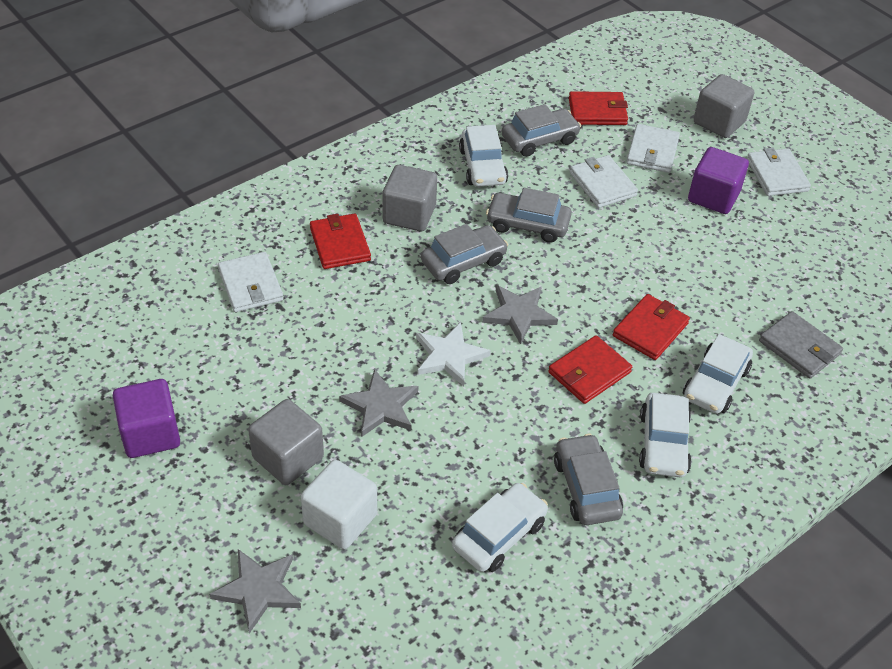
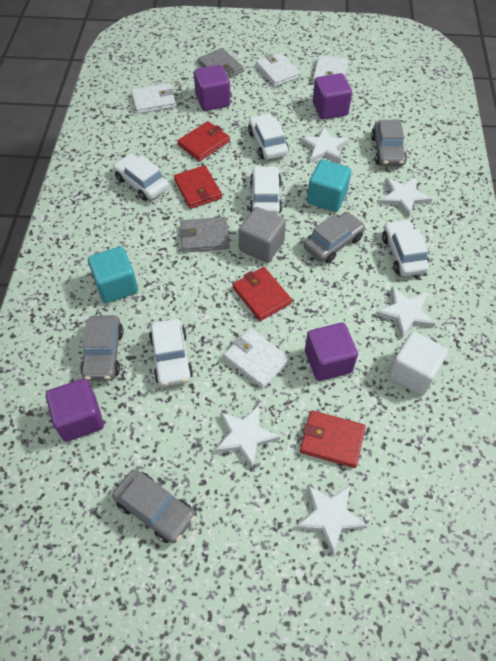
grey cube: [248,399,324,485] [383,165,437,231] [694,74,754,138] = 3 -> [239,207,286,263] = 1
grey star: [209,549,301,634] [339,369,418,437] [482,285,558,344] = 3 -> none = 0
grey wallet: [759,311,843,379] = 1 -> [180,217,230,253] [198,48,243,78] = 2
purple cube: [113,379,180,458] [688,147,749,214] = 2 -> [46,378,104,442] [194,65,230,111] [305,323,358,381] [313,73,352,119] = 4
turquoise cube: none = 0 -> [88,246,138,303] [307,160,351,212] = 2
white car: [452,483,548,572] [459,125,508,187] [639,393,691,477] [683,334,753,414] = 4 -> [113,154,169,201] [149,319,193,387] [248,113,289,160] [250,166,282,215] [382,219,429,276] = 5
white star: [416,322,491,386] = 1 -> [215,405,280,469] [296,485,368,554] [300,127,349,163] [375,287,435,338] [380,177,432,218] = 5

